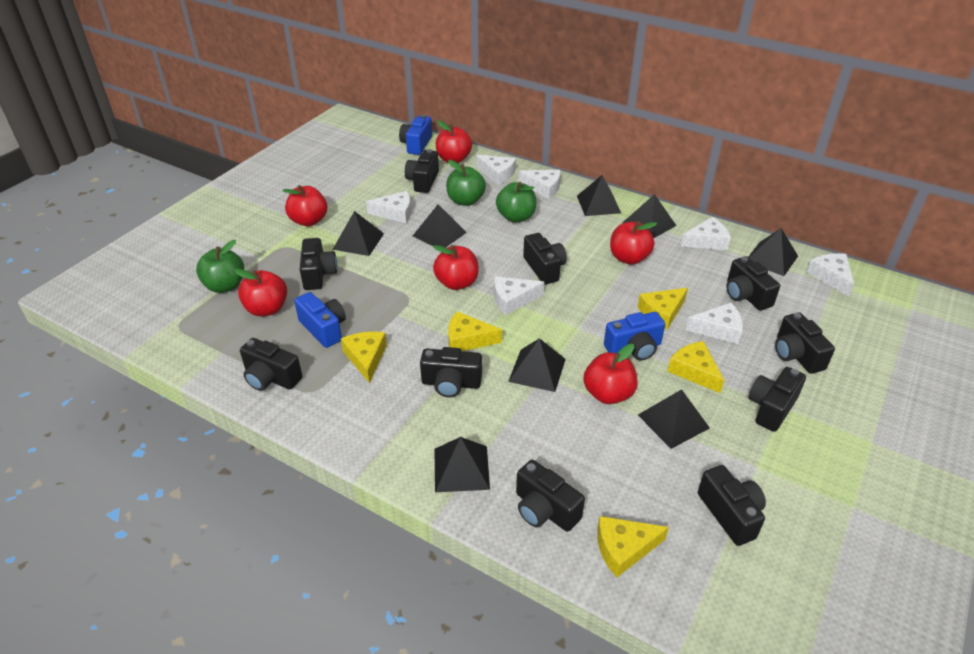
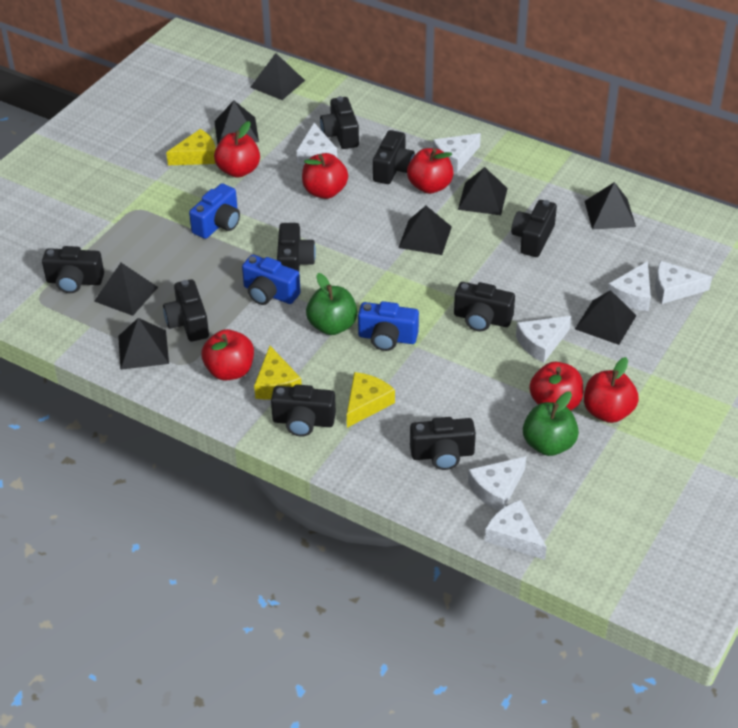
black camera: [240,338,302,391] [300,238,337,290] [405,149,439,193] [420,347,482,397] [516,460,585,532] [523,233,567,285] [698,465,766,546] [726,256,780,311] [748,367,806,432] [775,312,835,374] = 10 -> [42,246,104,293] [163,279,209,341] [271,384,336,436] [277,223,316,271] [320,96,359,149] [373,130,415,184] [410,417,476,470] [454,282,515,331] [511,200,557,257] = 9
green apple: [196,240,244,293] [446,160,486,206] [496,182,536,223] = 3 -> [306,273,357,335] [523,391,579,456] = 2
yellow cheese: [341,332,387,383] [448,311,502,351] [597,516,669,577] [638,288,688,329] [667,341,724,393] = 5 -> [166,129,216,165] [254,346,302,400] [347,372,395,428] = 3

